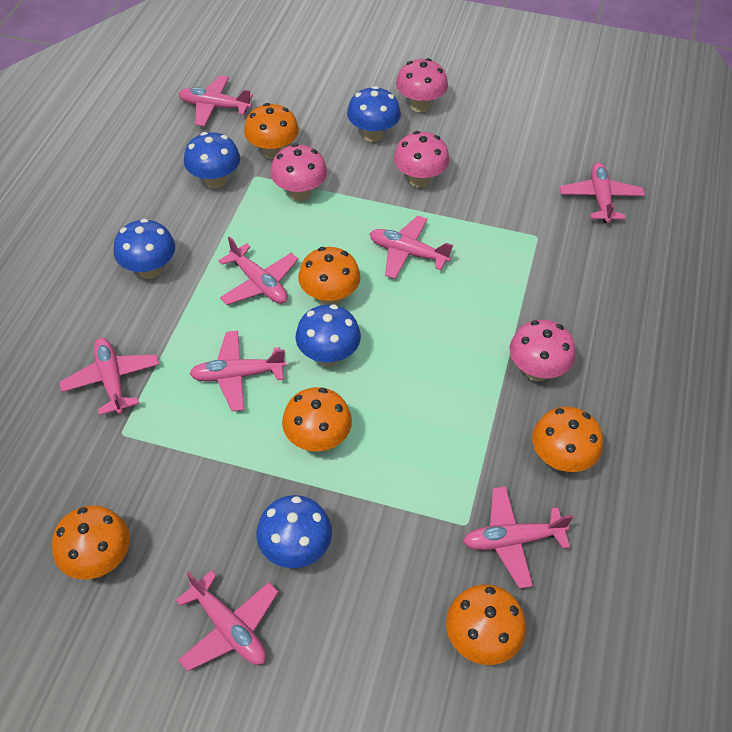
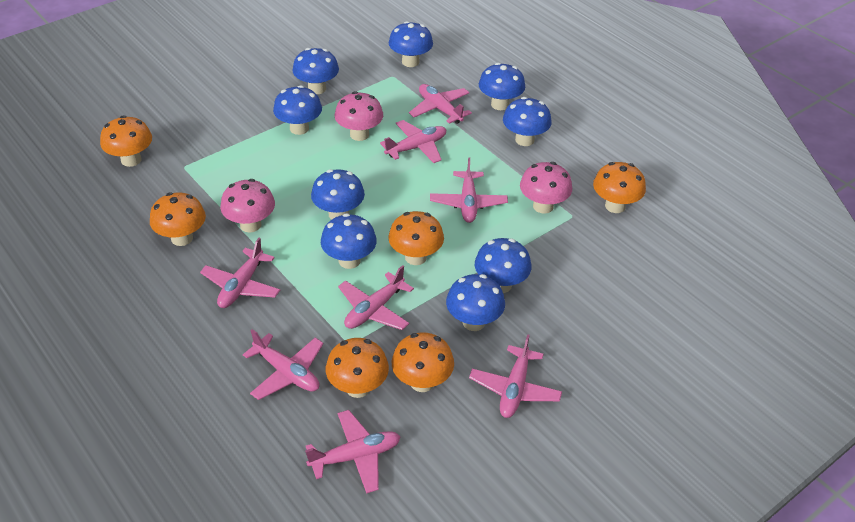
blue mushroom: [114,219,175,279] [184,132,240,189] [256,495,332,568] [296,304,361,366] [347,86,401,142] = 5 -> [273,85,322,135] [293,48,339,94] [311,169,365,220] [321,213,377,269] [389,21,433,67] [446,274,505,331] [475,238,532,293] [479,63,525,110] [503,97,552,146] = 9
pink mushroom: [270,144,327,201] [394,131,450,188] [396,58,448,112] [510,320,576,381] = 4 -> [220,179,275,233] [335,91,383,141] [520,162,572,214] = 3

